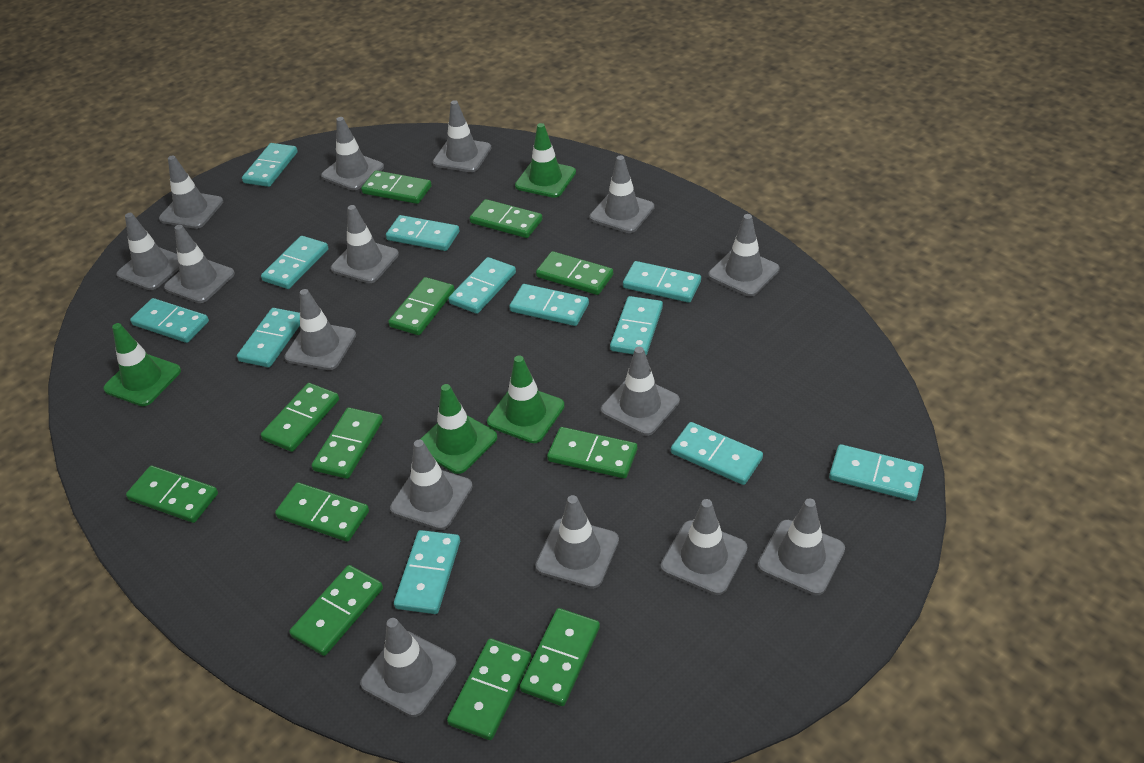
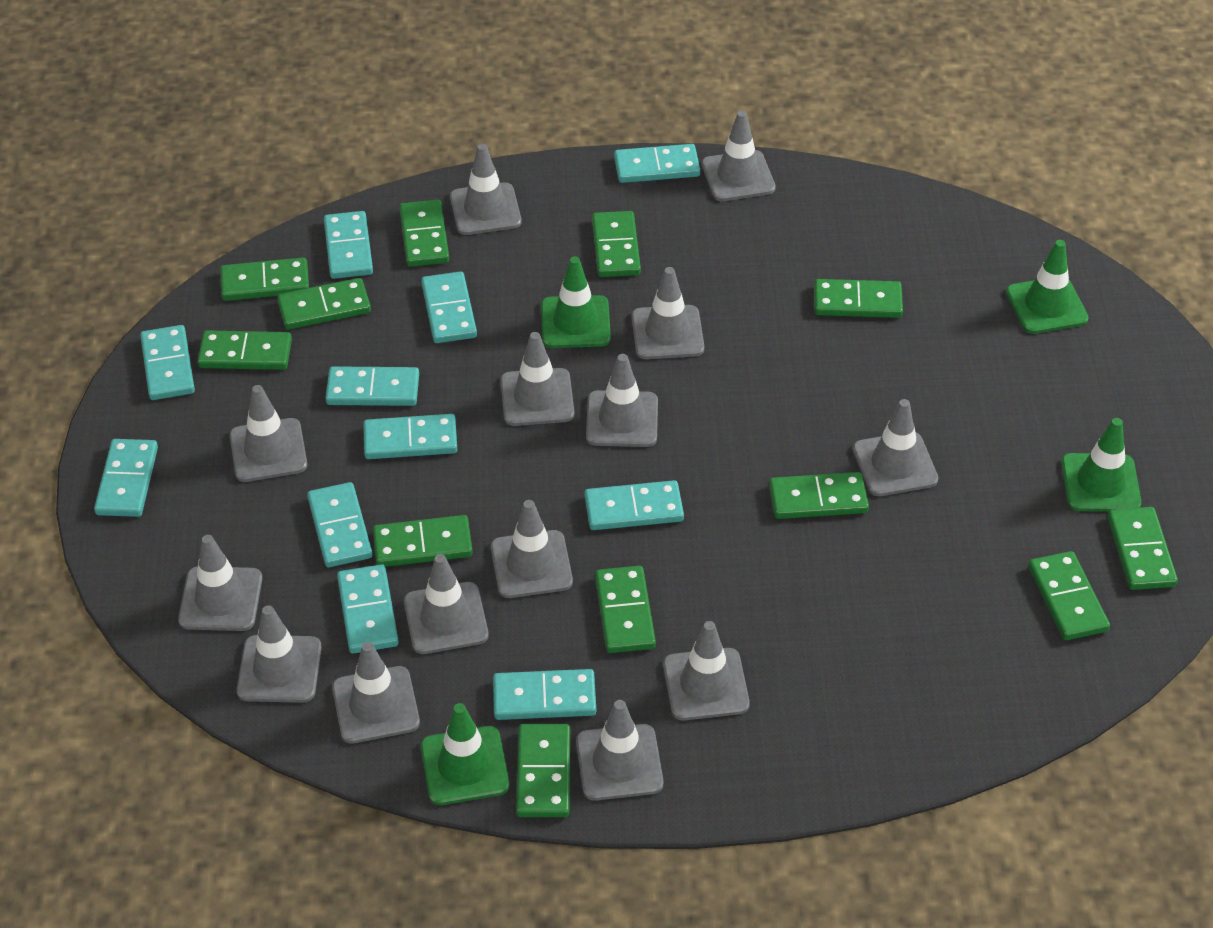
grey traffic cone: [116,213,179,290] [159,156,223,229] [164,225,235,303] [285,289,356,370] [321,117,384,190] [331,205,399,283] [360,618,456,717] [390,440,473,530] [433,100,491,172] [536,495,619,589] [590,155,654,233] [601,347,680,436] [661,499,747,595] [708,214,779,297] [758,498,845,595] = 15 -> [178,535,262,631] [230,385,307,482] [237,605,322,703] [332,642,420,744] [404,554,489,654] [450,144,522,235] [491,500,573,598] [500,332,574,426] [576,700,664,801] [586,354,658,447] [632,267,704,359] [663,621,750,721] [702,111,776,201] [853,399,938,496] = 14
turquoise domino: [130,298,209,343] [237,308,300,368] [242,143,298,187] [261,236,328,289] [386,215,460,251] [394,530,460,614] [448,257,516,314] [509,284,589,326] [610,296,663,355] [623,261,701,303] [671,422,763,485] [829,444,924,501] = 12 -> [94,439,158,517] [140,325,195,400] [307,482,372,567] [324,211,373,279] [326,366,419,406] [337,564,399,654] [363,414,457,459] [421,271,477,343] [493,669,596,720] [585,480,684,530] [614,144,700,183] = 11

